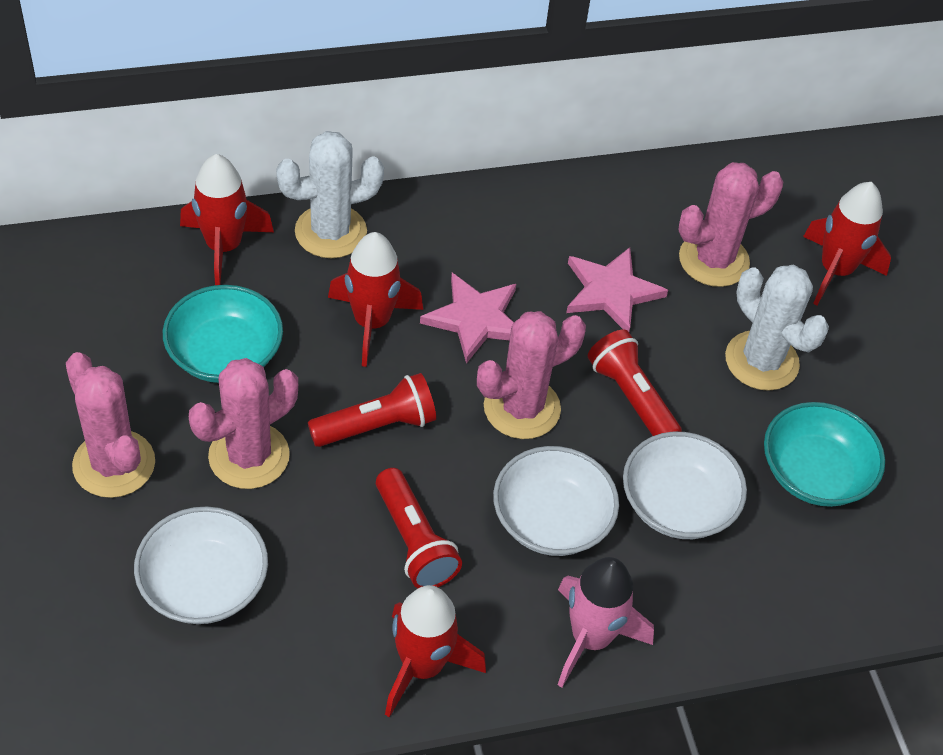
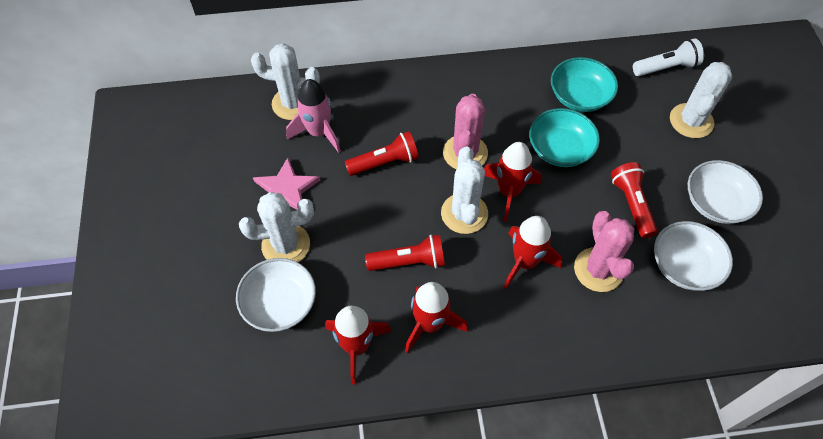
pink cactus: [66,352,155,498] [189,358,298,489] [477,311,586,439] [678,162,783,287] = 4 -> [443,94,488,169] [574,211,634,292] = 2
pink star: [420,273,516,364] [566,247,668,332] = 2 -> [253,158,320,210] = 1
white cactus: [276,131,384,258] [725,265,829,391] = 2 -> [239,192,314,262] [251,43,320,120] [441,146,488,234] [670,62,732,138] = 4
white flashlight: none = 0 -> [633,38,704,76] = 1

